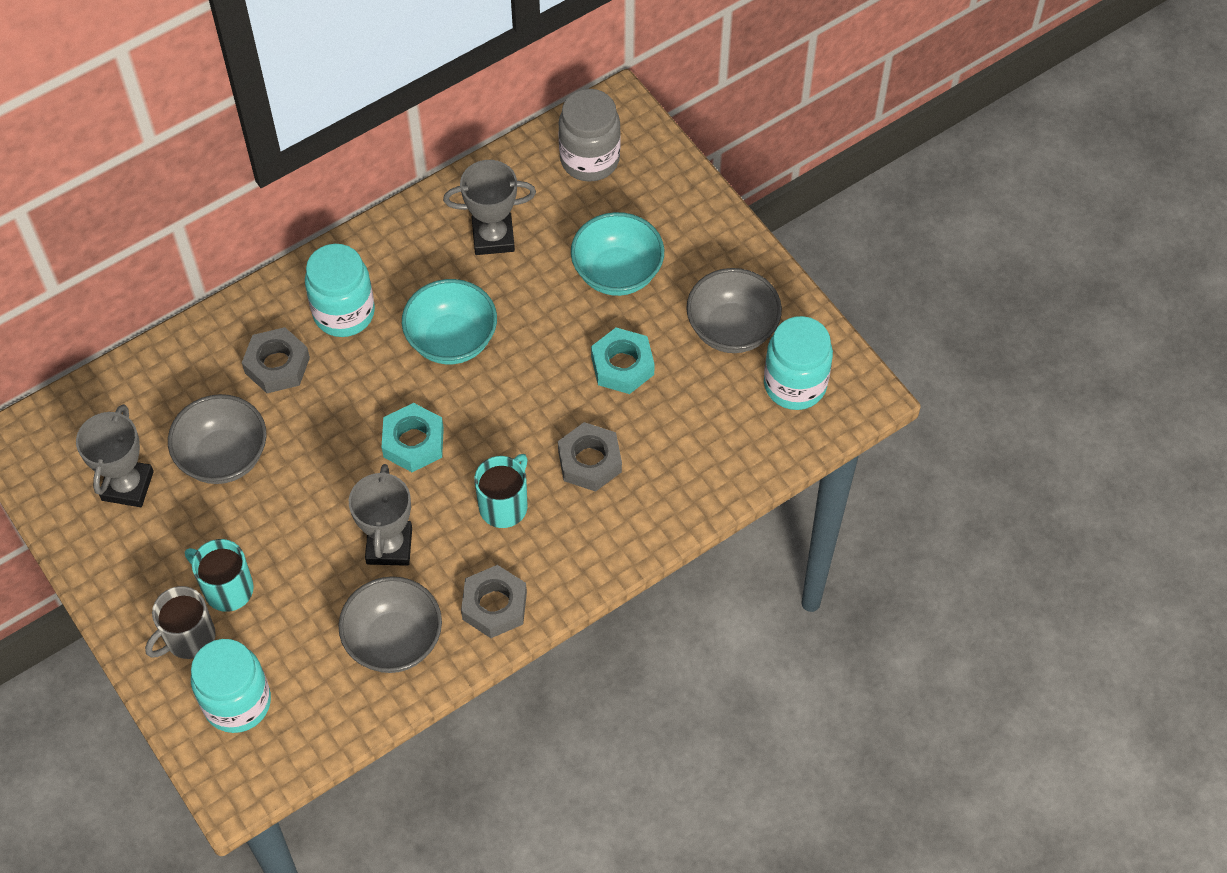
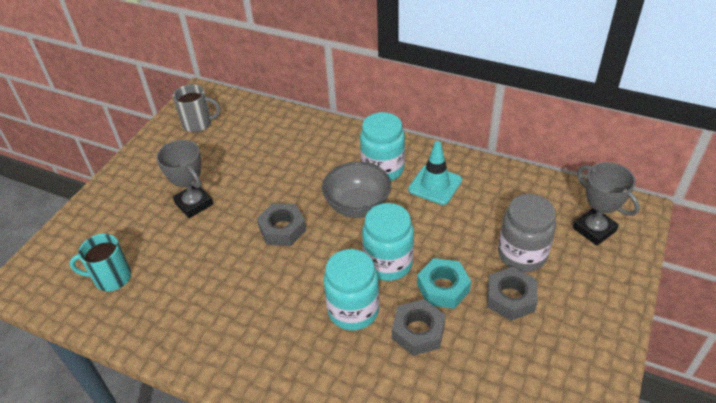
grey bowl: [168,394,267,484] [338,576,442,673] [686,268,782,353] = 3 -> [322,162,391,218] = 1
grey trophy: [76,404,154,507] [349,464,412,566] [443,160,536,255] = 3 -> [156,140,213,218] [573,162,640,246] = 2
turquoise bowl: [402,279,497,364] [571,212,664,296] = 2 -> none = 0
turquoise mug: [185,539,254,612] [474,454,528,528] = 2 -> [69,233,131,291] = 1
turquoise nut: [382,403,444,472] [591,328,655,394] = 2 -> [417,258,471,309] = 1
turquoise traffic cone: none = 0 -> [408,141,462,205] = 1

